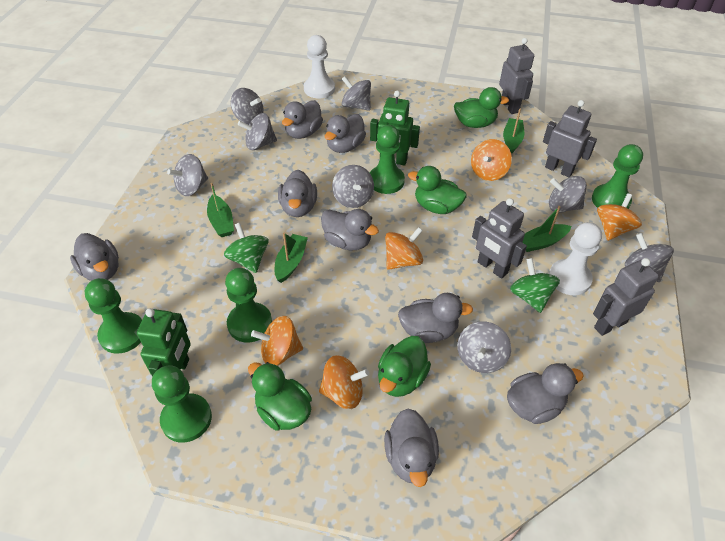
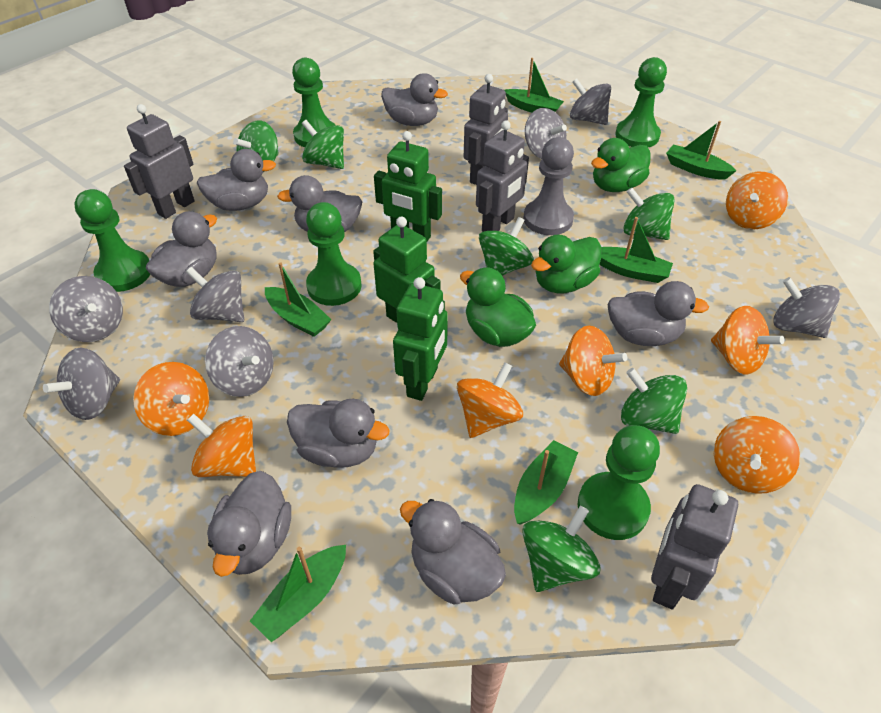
green boat: [207,183,234,237] [275,233,308,283] [503,109,524,154] [522,206,572,252] = 4 -> [250,545,346,642] [265,262,331,337] [505,58,564,113] [514,440,578,525] [600,217,673,283] [666,121,736,180] = 6
green duck: [248,362,312,431] [378,336,431,397] [408,166,466,214] [454,87,509,128] = 4 -> [460,267,536,347] [531,234,601,293] [591,138,650,192] = 3
green robot: [137,308,191,377] [370,90,420,166] = 2 -> [373,216,441,323] [374,131,442,241] [393,277,448,401] = 3
green spinning top: [224,223,269,273] [510,258,560,313] = 2 -> [233,121,279,172] [302,120,344,169] [479,217,534,276] [522,506,600,592] [621,368,687,434] [623,188,675,240] = 6
grey pawn: none = 0 -> [523,137,574,235] = 1
grey spinning top: [167,154,208,196] [231,88,264,125] [238,113,277,150] [332,165,374,208] [342,76,371,111] [457,322,511,373] [549,176,587,213] [625,233,674,282] = 8 -> [43,348,120,420] [49,276,123,342] [186,267,244,322] [205,326,274,397] [525,108,567,159] [570,78,611,125] [774,277,840,338] = 7
orange spinning top: [251,316,303,366] [319,355,369,409] [385,227,423,270] [471,139,512,181] [597,193,642,241] = 5 -> [133,362,209,436] [187,414,256,477] [457,362,523,438] [559,326,627,396] [711,306,784,375] [714,416,800,494] [726,172,788,229] = 7
white pawn: [304,35,335,98] [549,222,602,295] = 2 -> none = 0

